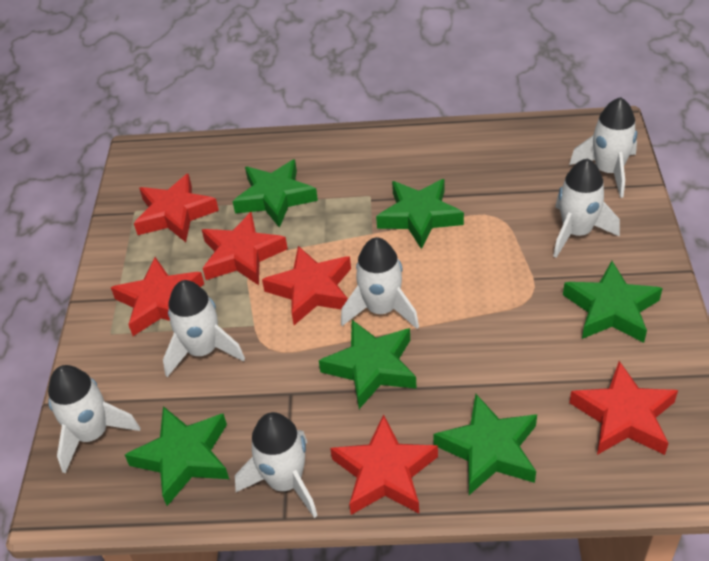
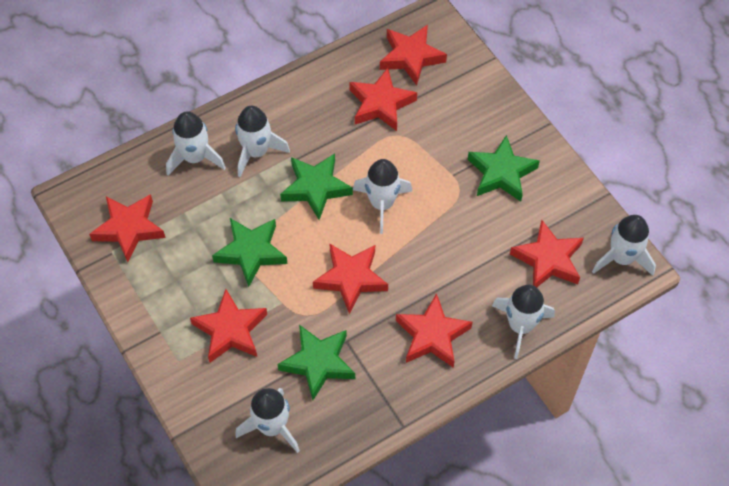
green star: [125,406,229,506] [233,159,318,228] [319,320,417,409] [376,179,464,249] [434,394,537,495] [563,261,663,343] = 6 -> [212,218,288,287] [277,325,355,400] [280,153,353,220] [468,135,540,202] = 4
red star: [111,257,204,336] [134,174,219,242] [202,212,288,285] [262,246,351,325] [330,415,438,515] [569,361,678,455] = 6 -> [89,194,166,262] [190,289,267,363] [313,243,388,314] [349,68,417,131] [380,25,447,85] [396,293,473,368] [510,220,584,287] = 7

